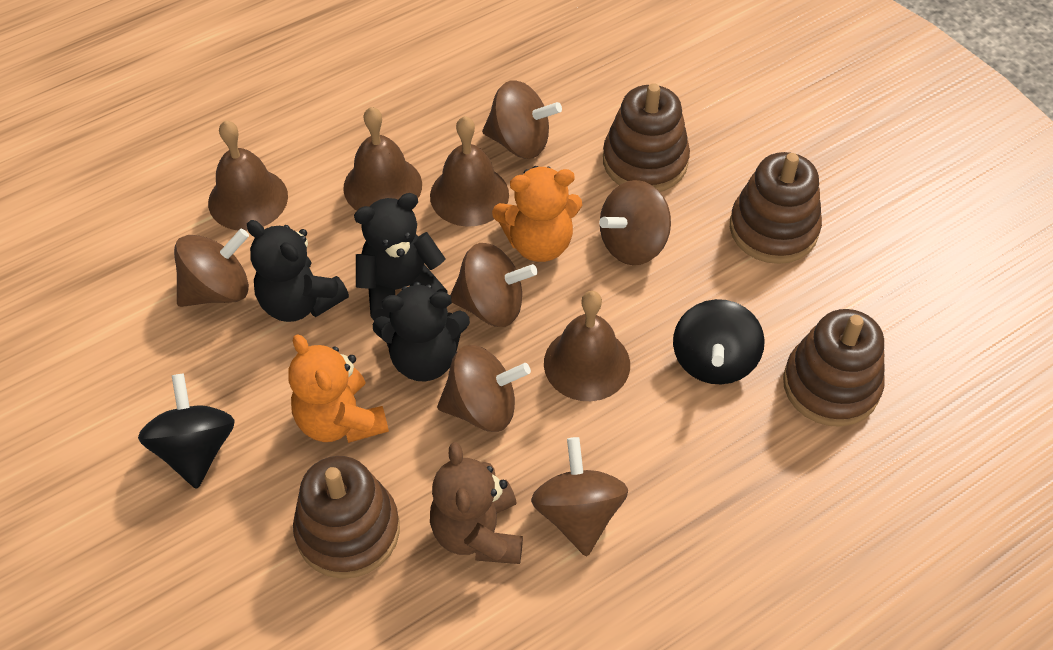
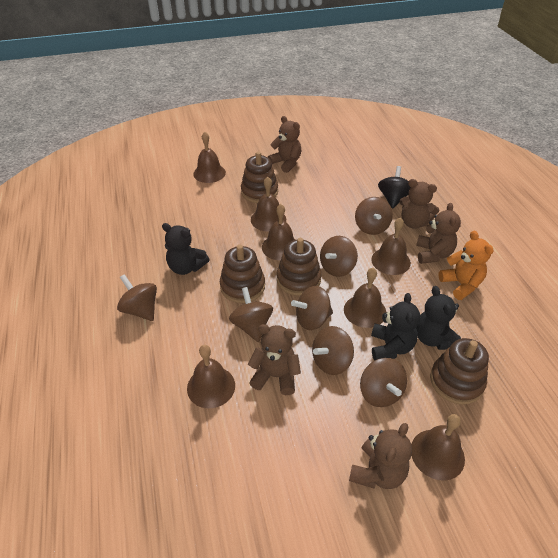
black spinning top: [138,373,235,489] [673,299,765,384] = 2 -> [378,166,410,209] = 1
brown bell: [208,120,288,231] [343,107,422,210] [430,116,509,227] [544,291,630,401] = 4 -> [187,345,235,408] [193,132,226,183] [251,177,286,231] [262,204,295,260] [344,268,386,328] [371,217,411,275] [411,414,465,481] = 7
brown spinning top: [174,229,249,307] [437,345,531,432] [450,243,537,327] [482,80,562,159] [531,437,628,557] [599,180,671,265] = 6 -> [117,274,157,321] [229,287,273,342] [291,286,333,330] [312,326,354,375] [320,236,358,277] [355,197,393,235] [360,358,407,407] = 7
brown teddy bear: [430,442,523,564] = 1 -> [248,324,301,395] [268,116,301,173] [349,423,412,489] [399,179,439,229] [416,203,461,264] = 5
orange teddy bear: [289,334,389,443] [492,166,582,262] = 2 -> [438,231,493,300] = 1

